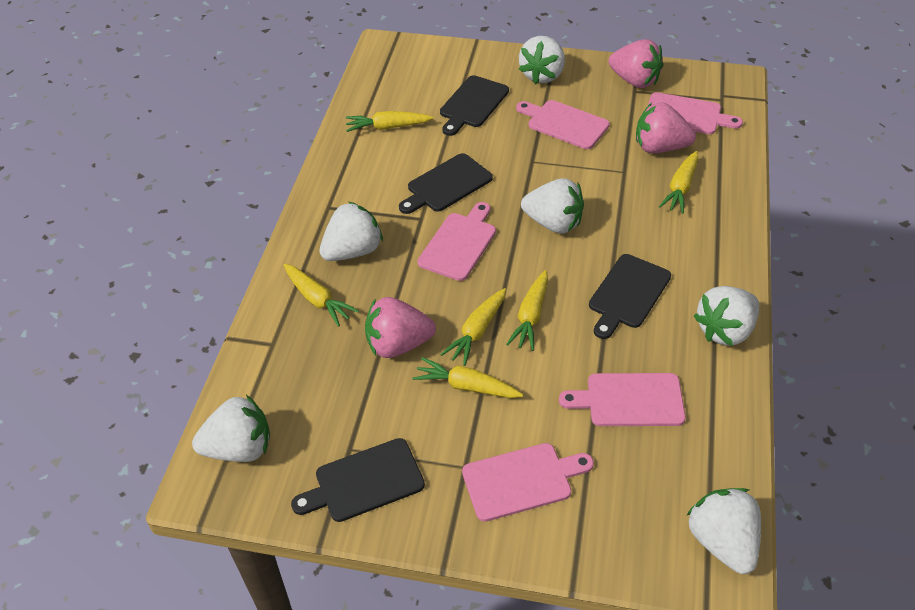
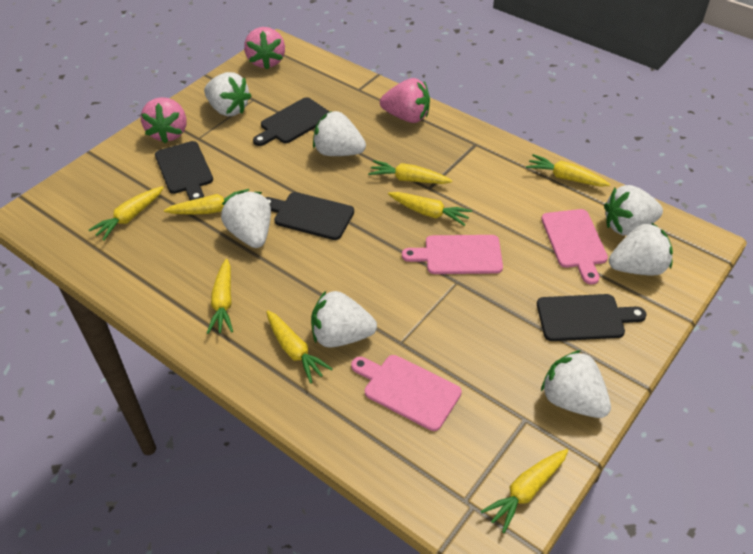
pink cutting board: [417,202,496,281] [462,443,594,522] [516,100,610,149] [559,373,686,426] [648,92,743,134] = 5 -> [351,355,462,431] [402,235,503,274] [541,209,608,285] = 3
white strawberry: [192,395,270,462] [319,202,383,261] [519,36,565,84] [521,178,584,234] [686,488,761,574] [694,286,759,346] = 6 -> [204,72,251,116] [221,191,271,248] [311,291,377,348] [313,111,366,156] [541,350,611,418] [604,185,663,235] [609,223,673,276] = 7
yellow carrot: [284,264,359,327] [346,111,433,132] [412,357,523,398] [440,288,506,366] [506,270,548,351] [659,151,698,214] = 6 -> [89,186,164,241] [164,189,249,215] [207,259,233,334] [266,310,333,383] [368,160,452,184] [388,192,472,226] [481,449,568,533] [526,154,610,187] = 8

